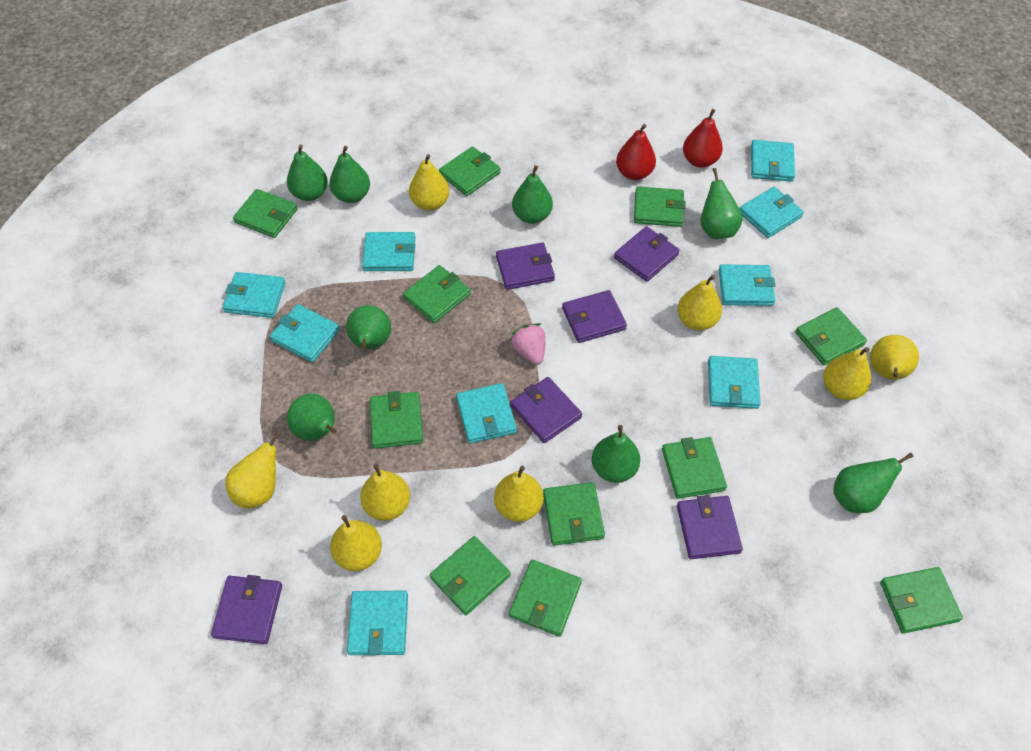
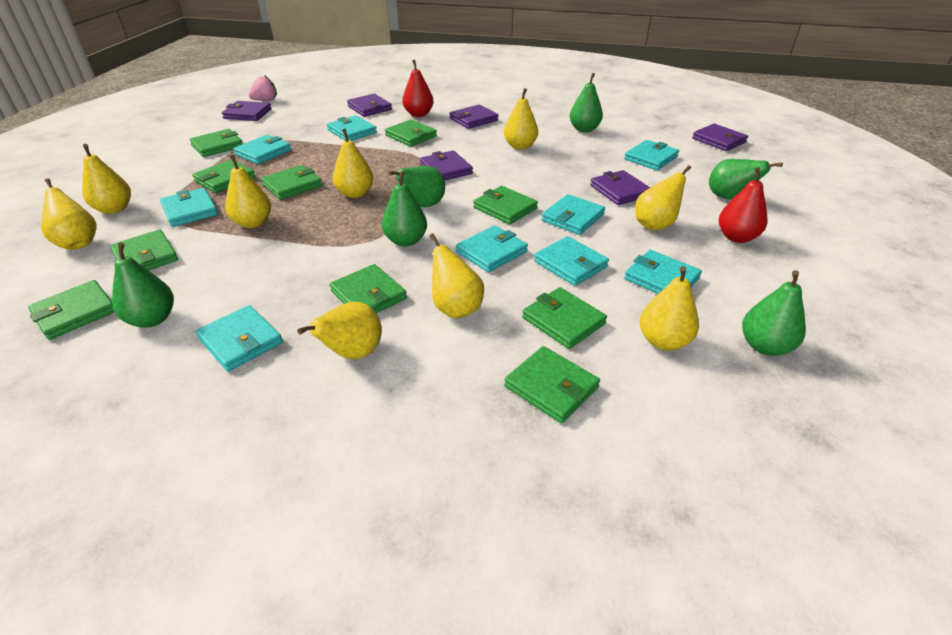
green pear: [287,145,328,201] [287,394,337,441] [329,146,370,203] [346,305,391,349] [512,165,553,224] [592,425,640,483] [700,168,743,239] [833,452,913,513] = 8 -> [112,243,174,328] [382,171,427,247] [388,166,445,207] [570,73,603,132] [709,159,783,199] [742,270,806,356] = 6
green wallet: [233,189,298,238] [370,391,423,449] [403,265,471,323] [430,536,510,615] [439,146,501,196] [509,560,582,637] [543,482,605,546] [634,186,686,227] [662,437,727,499] [795,307,867,366] [880,567,963,634] = 11 -> [28,280,114,340] [110,230,178,270] [190,129,242,157] [192,160,255,193] [261,165,322,200] [330,264,407,313] [385,119,437,147] [473,186,538,225] [504,346,600,423] [522,287,607,349] = 10
yellow pear: [225,432,281,509] [330,515,382,571] [360,464,410,521] [409,154,449,211] [494,466,544,522] [677,275,722,331] [823,347,871,400] [870,335,919,380] = 8 -> [41,178,97,250] [82,144,131,214] [225,155,271,228] [297,302,382,359] [333,129,373,198] [429,234,484,319] [504,88,538,150] [635,165,691,230] [640,266,699,351] = 9

